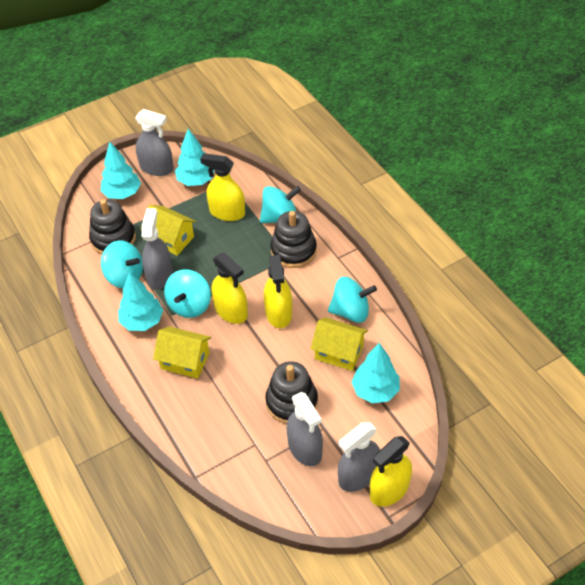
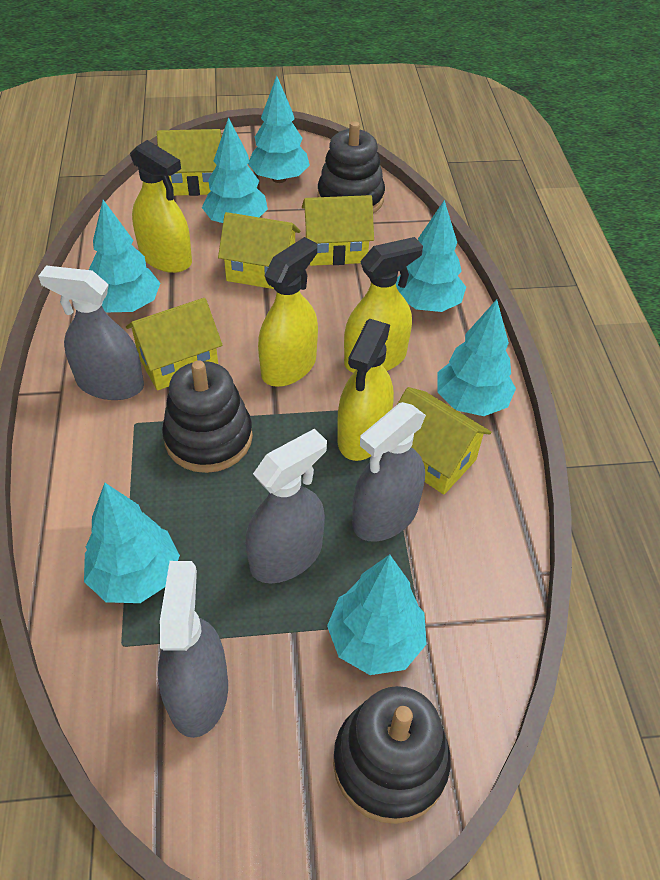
turquoise spinning top: [101,240,143,288] [164,269,211,318] [260,186,301,223] [328,277,377,323] = 4 -> none = 0
turquoise tree: [100,142,141,199] [118,272,163,331] [175,129,214,186] [352,343,400,403] = 4 -> [84,483,180,603] [89,200,160,312] [202,117,268,223] [248,76,310,183] [327,555,427,675] [396,200,466,312] [437,299,516,416] = 7
yellow house: [141,205,196,256] [153,326,211,379] [311,317,368,371] = 3 -> [126,298,222,391] [157,129,222,196] [218,212,300,289] [302,195,374,266] [398,387,492,495] = 5

